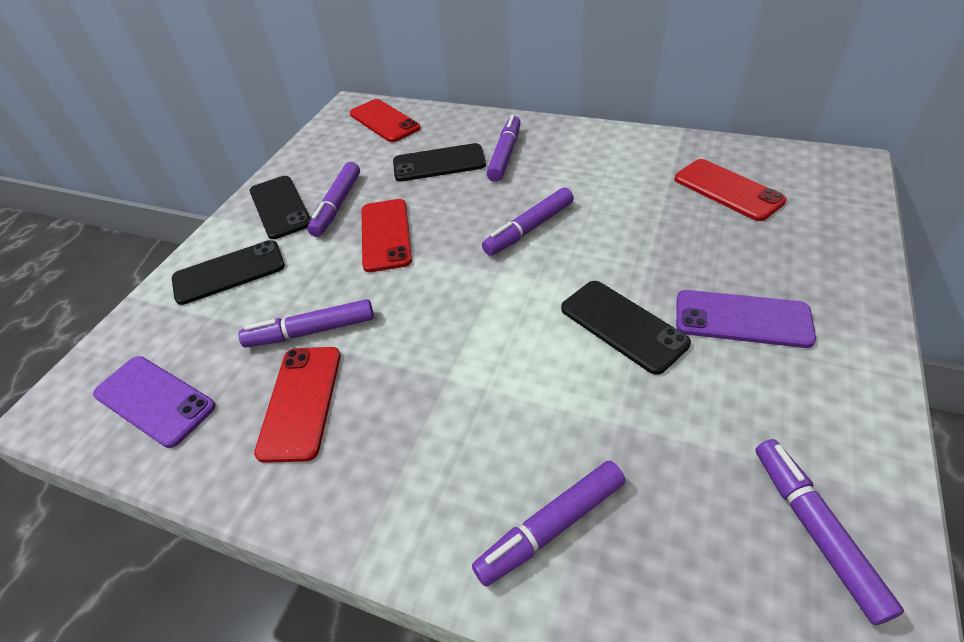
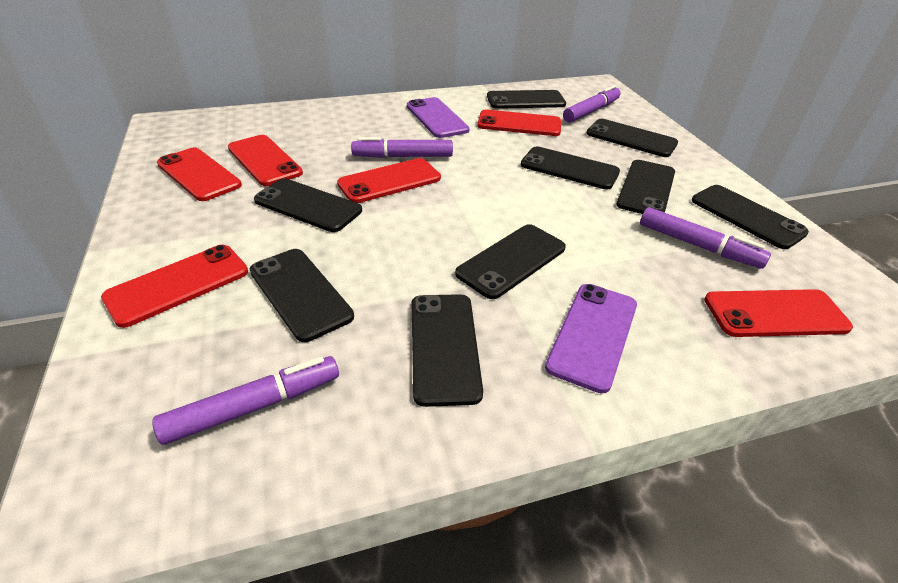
black phone: [172,240,285,305] [250,176,311,239] [393,143,486,182] [561,281,691,375] = 4 -> [250,249,354,342] [254,178,362,232] [412,294,483,407] [455,224,566,299] [487,90,566,109] [521,146,620,189] [586,119,678,157] [617,160,675,214] [692,185,809,249] = 9
purple marker: [238,299,374,347] [307,162,360,237] [472,461,626,587] [482,187,574,256] [486,115,521,182] [755,439,904,625] = 6 -> [152,356,339,445] [351,137,453,158] [563,85,621,123] [640,207,771,269] = 4
red phone: [254,347,341,463] [350,99,421,142] [362,199,412,272] [674,159,787,221] = 4 -> [101,245,248,328] [157,148,242,201] [228,135,303,186] [337,158,441,203] [477,109,561,136] [704,289,853,337] = 6

